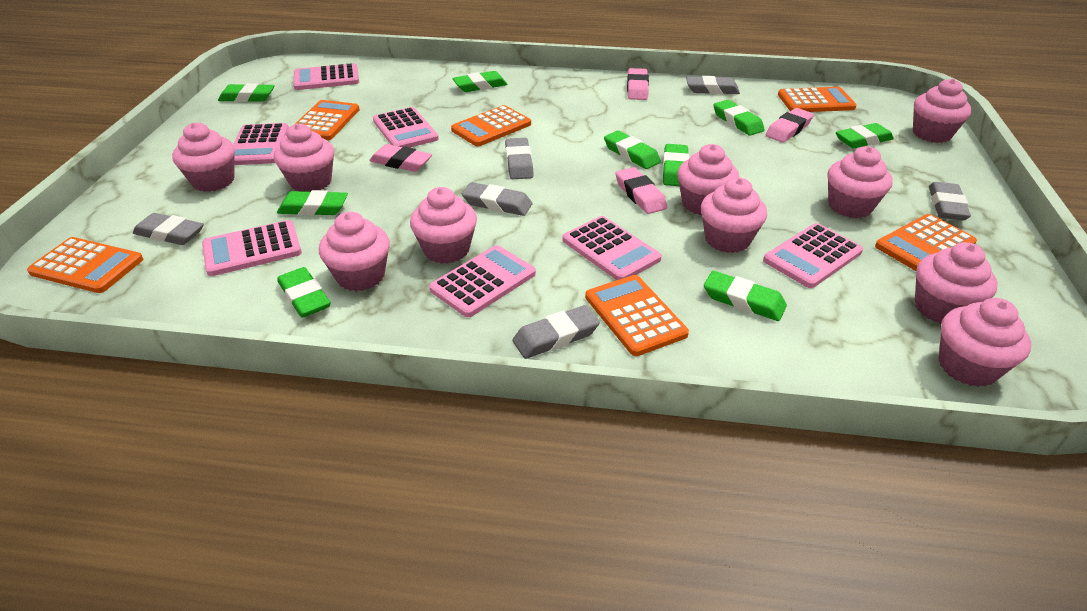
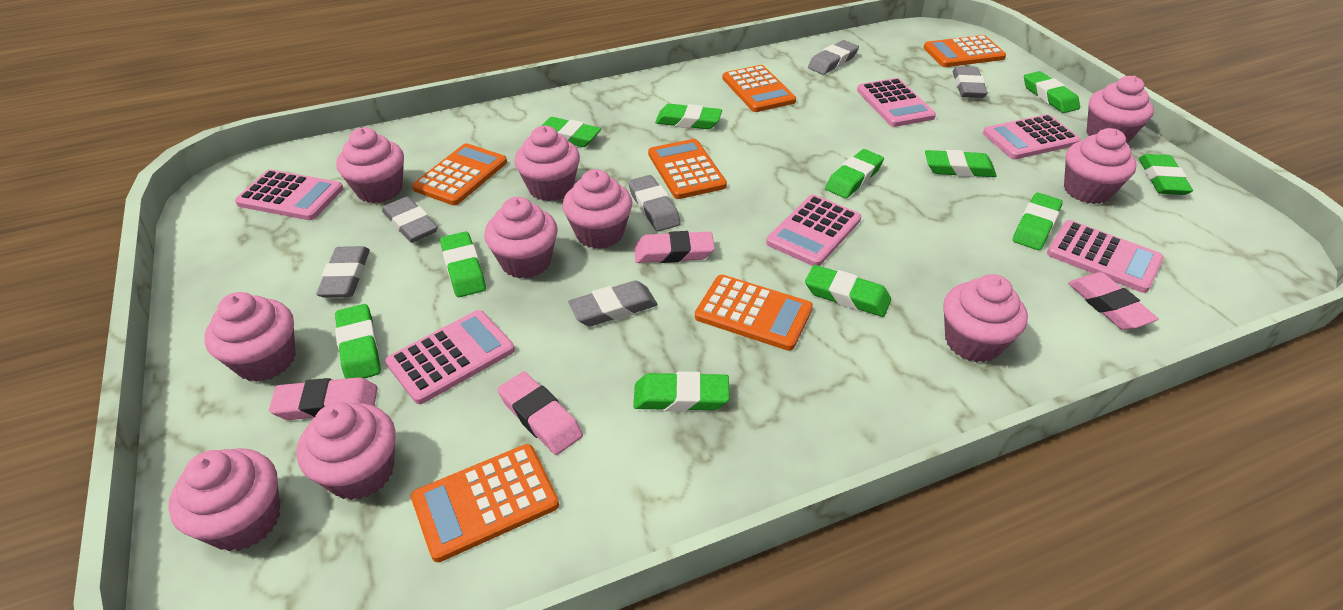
green eraser: [218,83,275,102] [277,190,348,216] [277,267,331,318] [452,71,508,92] [604,131,661,169] [662,144,689,186] [704,271,787,321] [713,100,764,136] [836,123,894,148] = 9 -> [335,304,381,379] [440,232,486,297] [541,117,601,147] [633,372,730,411] [655,104,722,129] [805,265,891,317] [825,149,884,198] [925,150,997,177] [1013,193,1063,250] [1024,71,1080,113] [1139,154,1193,195] = 11
pink calculator: [202,220,302,276] [233,123,289,165] [293,63,359,90] [373,107,439,147] [429,245,536,317] [562,216,662,280] [763,223,863,288] = 7 -> [235,169,344,220] [385,310,515,404] [766,195,861,266] [857,78,936,127] [983,114,1081,159] [1047,220,1164,293] = 6

